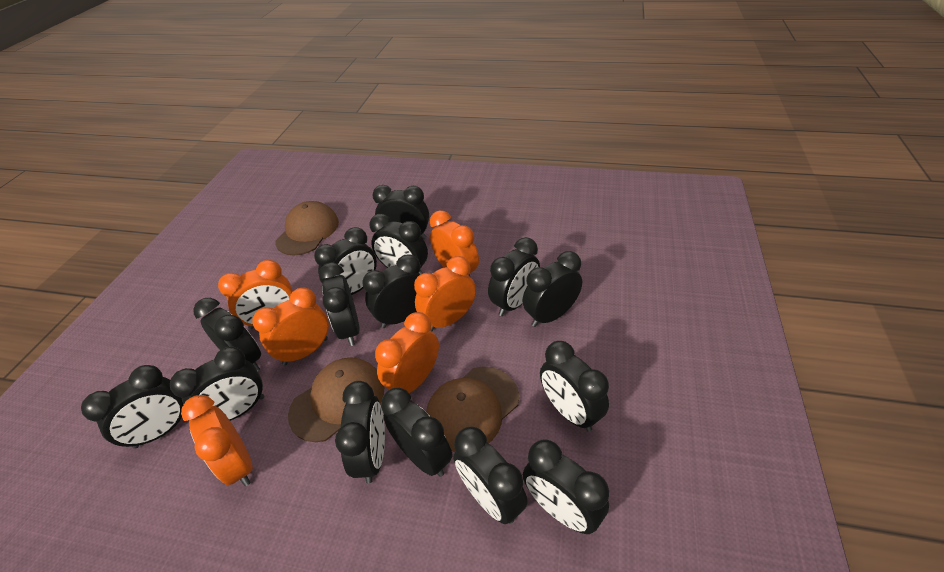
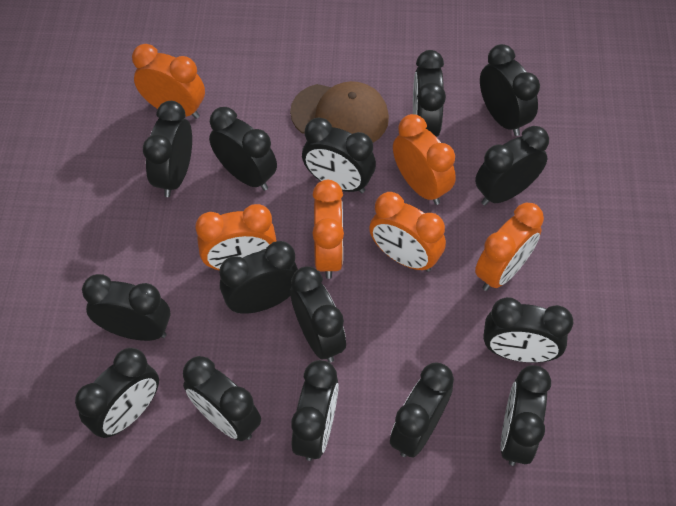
brown cap: [275,201,339,255] [288,357,385,442] [426,367,519,452] = 3 -> [290,81,389,142] = 1

